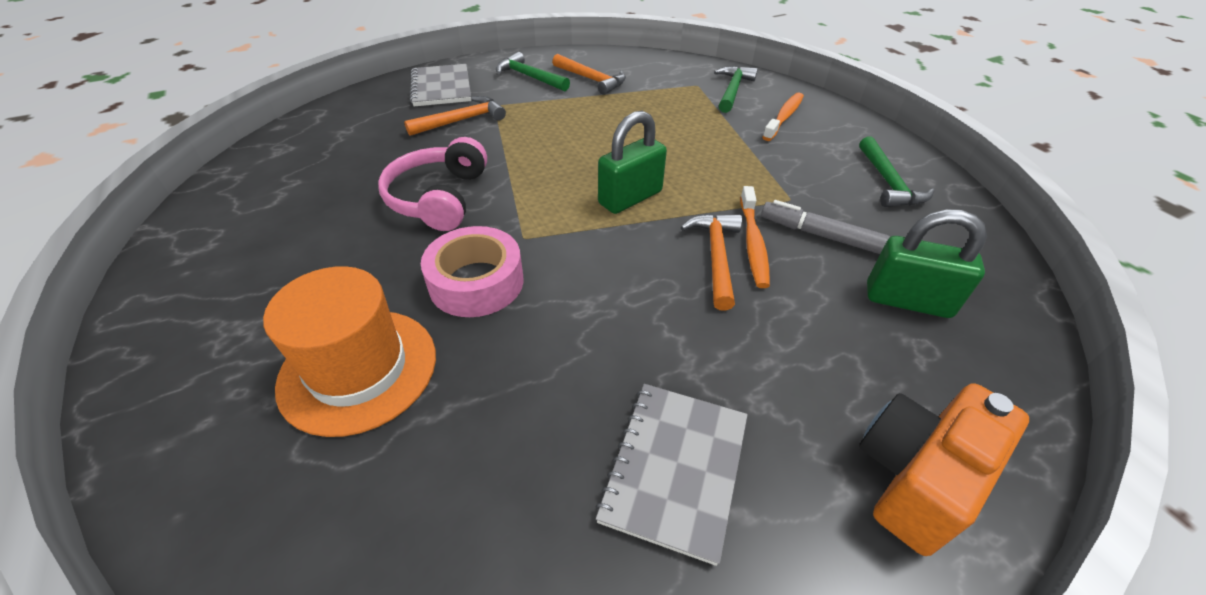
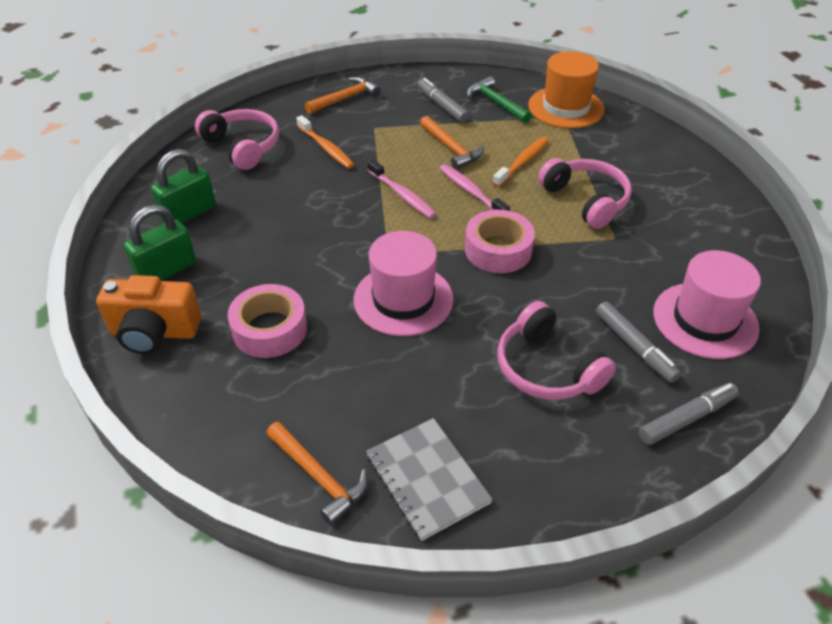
green hammer: [496,52,570,91] [714,66,758,113] [859,137,934,207] = 3 -> [467,76,532,123] = 1
grey marker: [761,200,890,254] = 1 -> [417,78,470,123] [596,301,681,383] [639,383,739,445] = 3
grey notebook: [410,64,471,106] [596,384,748,566] = 2 -> [366,418,493,541] = 1
pink hat: none = 0 -> [354,231,454,336] [653,250,761,359] = 2
pink headphones: [378,137,487,231] = 1 -> [195,109,279,170] [497,301,616,400] [538,158,632,229] = 3
pink tape: [421,226,524,317] = 1 -> [228,284,307,358] [465,210,535,273] = 2
pink toothbrush: none = 0 -> [367,159,436,218] [439,164,510,211] = 2

